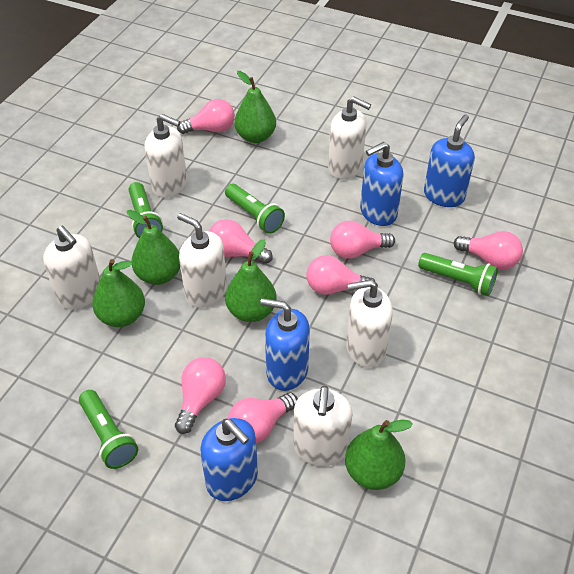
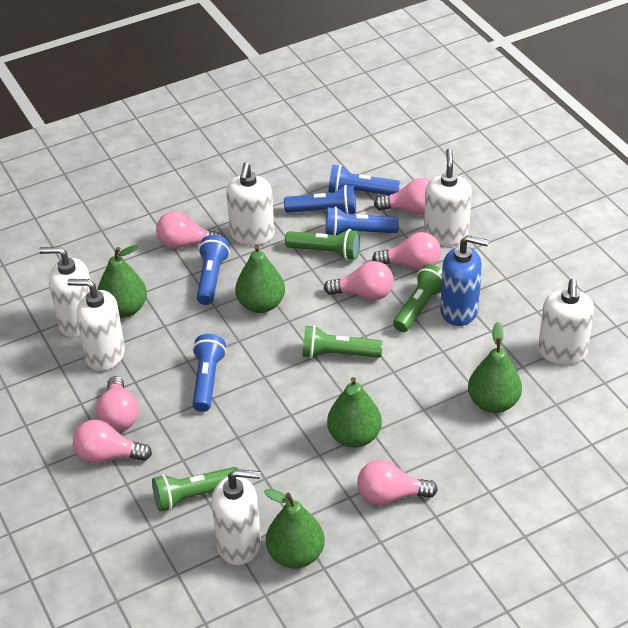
blue flashlight: none = 0 -> [192,334,226,412] [197,235,230,305] [284,185,356,214] [326,206,399,235] [328,165,400,195] = 5
blue soap dispenser: [200,418,258,501] [260,298,310,391] [360,142,404,226] [424,115,475,207] = 4 -> [440,235,489,326] = 1

